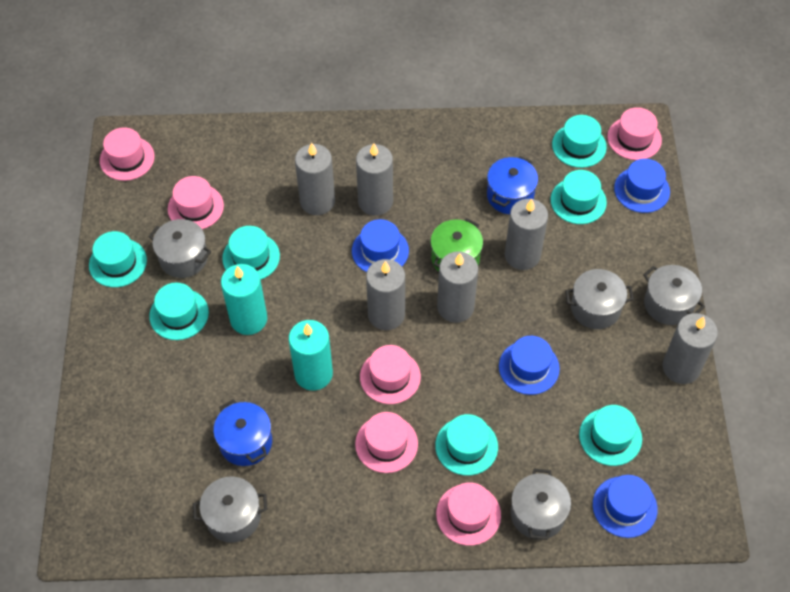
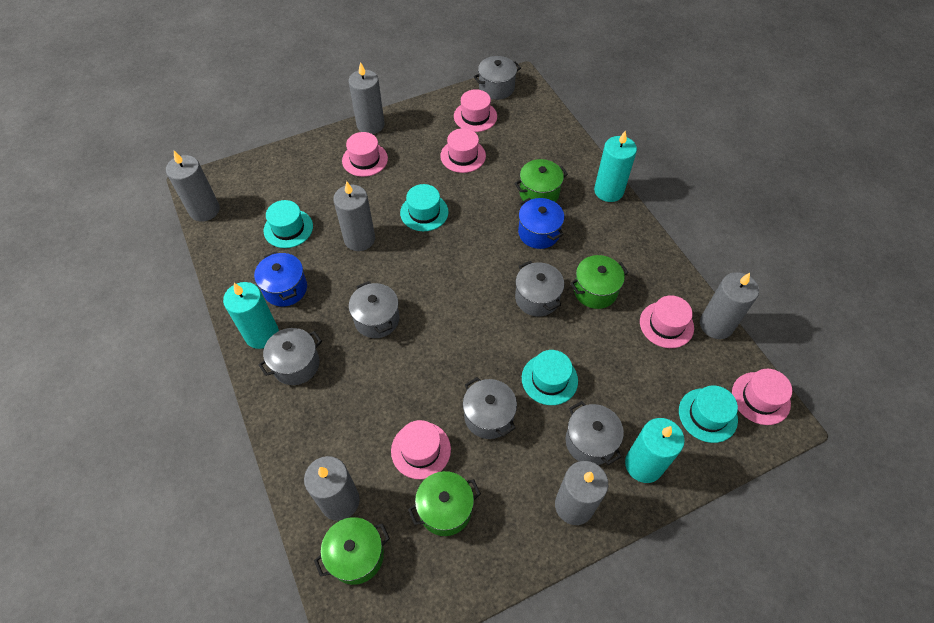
blue hat: [352,219,409,272] [499,336,560,395] [593,475,658,538] [614,159,670,213] = 4 -> none = 0
green pot: [430,218,483,272] = 1 -> [314,517,390,585] [408,471,481,536] [514,159,568,202] [570,255,629,309] = 4
grey pot: [149,219,211,278] [193,477,267,543] [511,469,571,540] [565,269,634,329] [644,265,705,325] = 5 -> [259,328,322,385] [349,281,399,338] [463,377,517,439] [474,56,521,100] [515,261,564,317] [565,401,624,465] = 6
turquoise candle: [221,264,267,335] [289,320,333,391] = 2 -> [223,282,279,349] [594,131,637,202] [625,418,685,483] = 3
turquoise hat: [89,231,147,287] [149,283,209,340] [222,226,280,280] [435,414,498,476] [551,170,607,224] [552,115,607,168] [579,405,642,466] = 7 -> [264,200,313,248] [400,184,449,231] [522,350,578,405] [679,385,738,443] = 4

